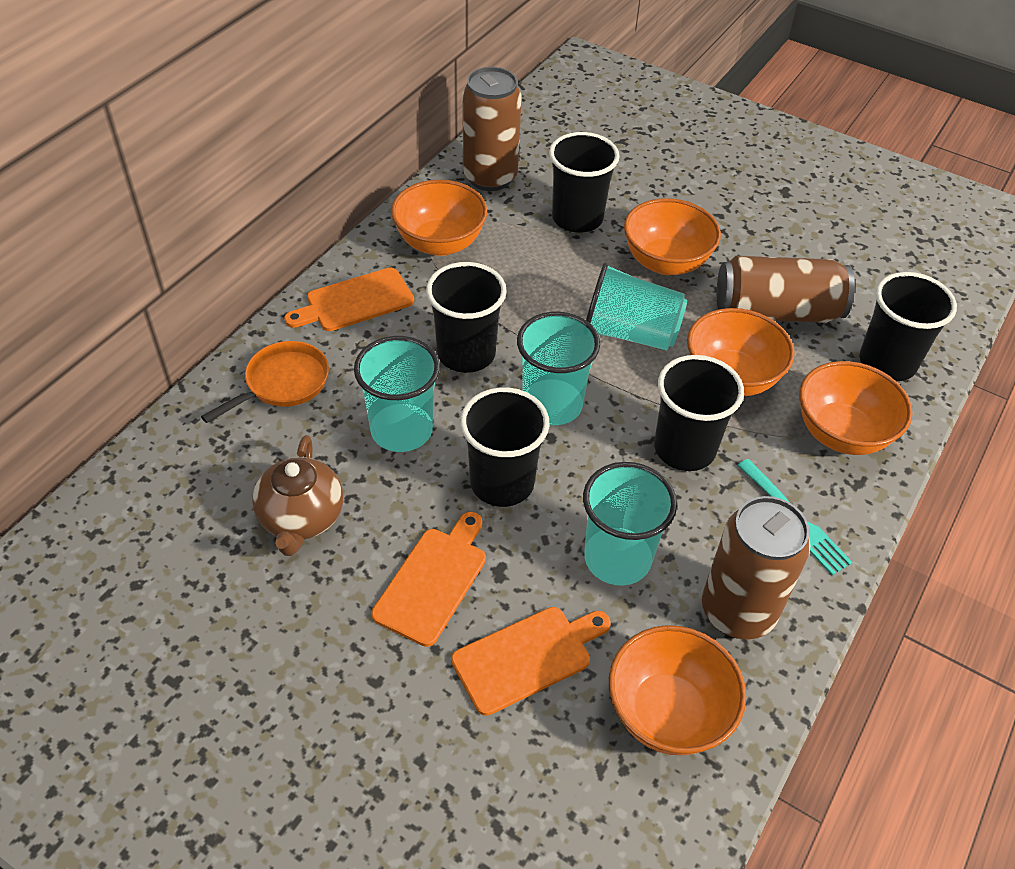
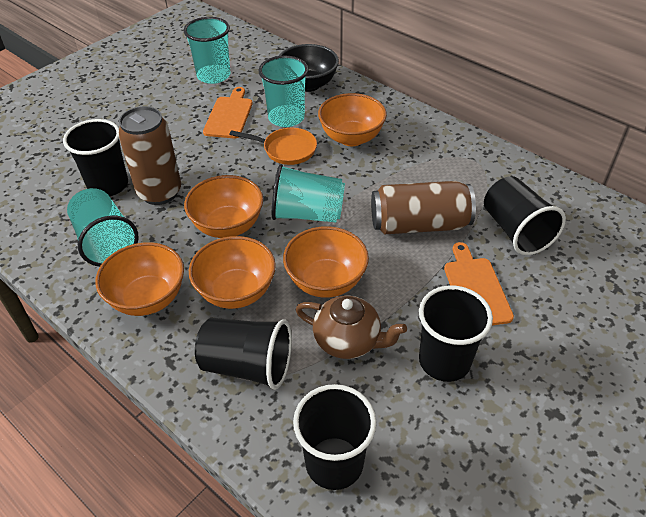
black bowl: none = 0 -> [279,44,339,92] = 1
brown can: [463,67,522,191] [702,496,810,639] [717,256,855,323] = 3 -> [118,106,181,205] [371,181,476,234] = 2
orange cutting board: [284,267,414,331] [371,512,486,647] [451,607,611,716] = 3 -> [203,87,253,138] [444,242,514,325] = 2
turquoise fork: [737,459,853,575] = 1 -> none = 0

